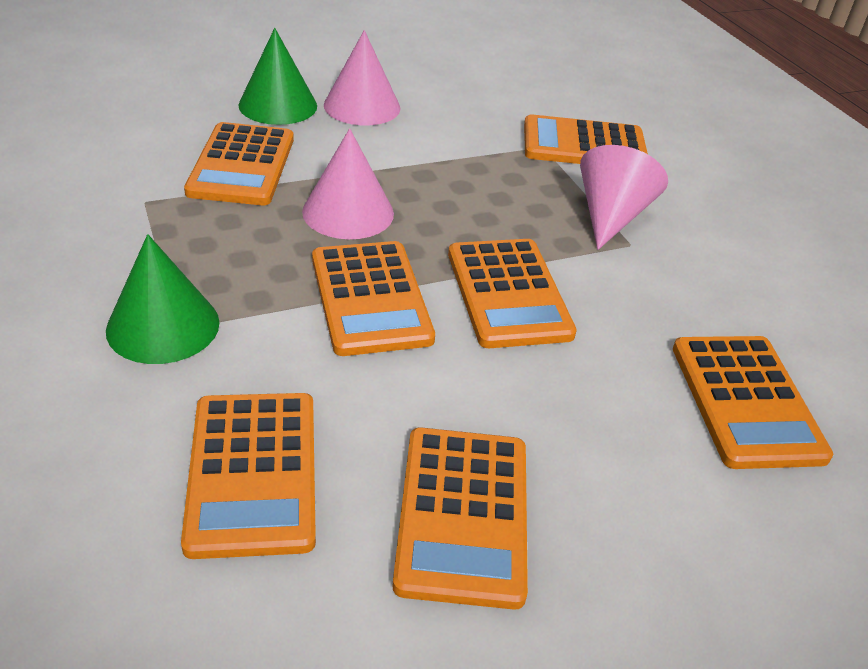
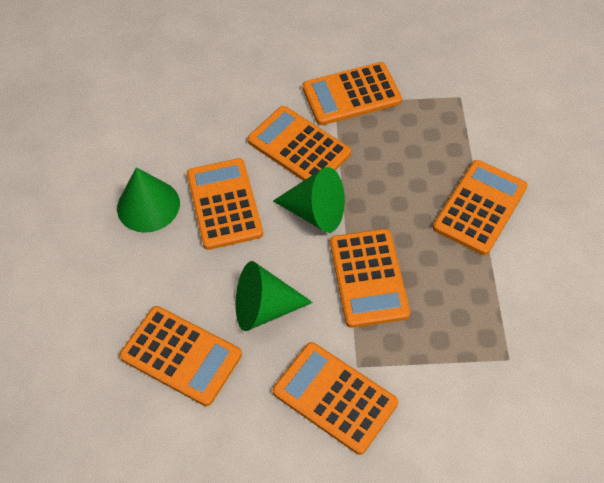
green cone: [106,234,220,364] [238,28,317,125] = 2 -> [117,167,180,233] [236,261,313,331] [273,167,345,233] = 3
pink cone: [302,128,394,239] [324,30,401,125] [580,145,668,250] = 3 -> none = 0

